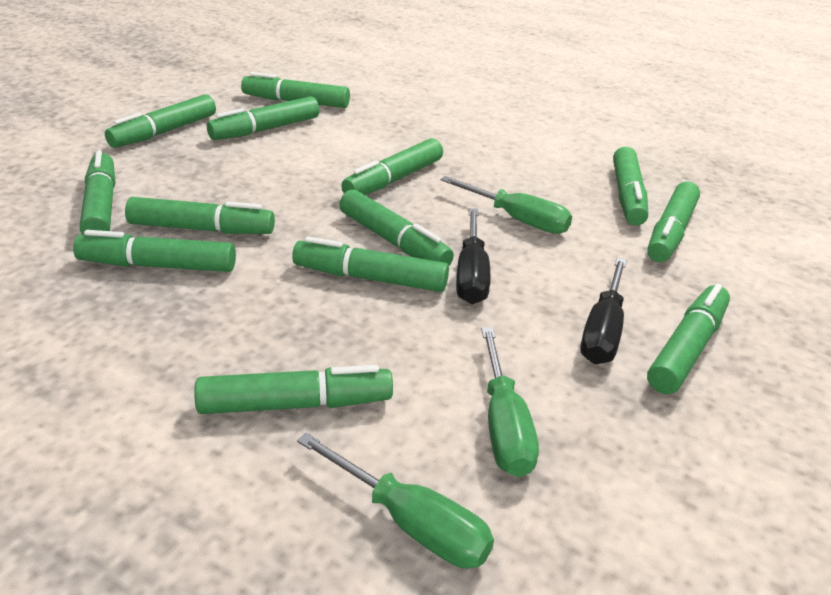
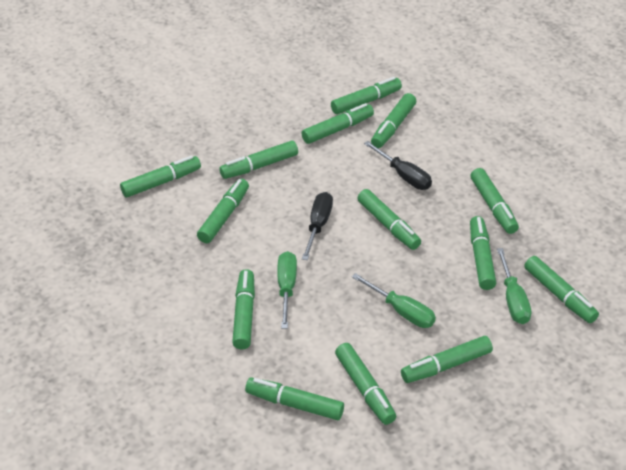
green marker: [73,230,236,272] [80,150,115,235] [105,94,216,148] [125,197,275,234] [194,365,393,414] [207,96,319,140] [241,72,350,108] [292,236,449,292] [339,189,454,265] [341,138,443,195] [613,147,648,226] [647,181,700,262] [647,283,730,394] = 13 -> [120,156,201,197] [197,179,249,243] [219,141,298,179] [232,269,255,349] [245,377,344,420] [302,103,374,144] [331,77,402,114] [335,343,396,425] [357,189,421,250] [371,93,416,148] [401,336,493,383] [470,168,519,234] [470,216,496,290] [524,256,599,323] = 14

